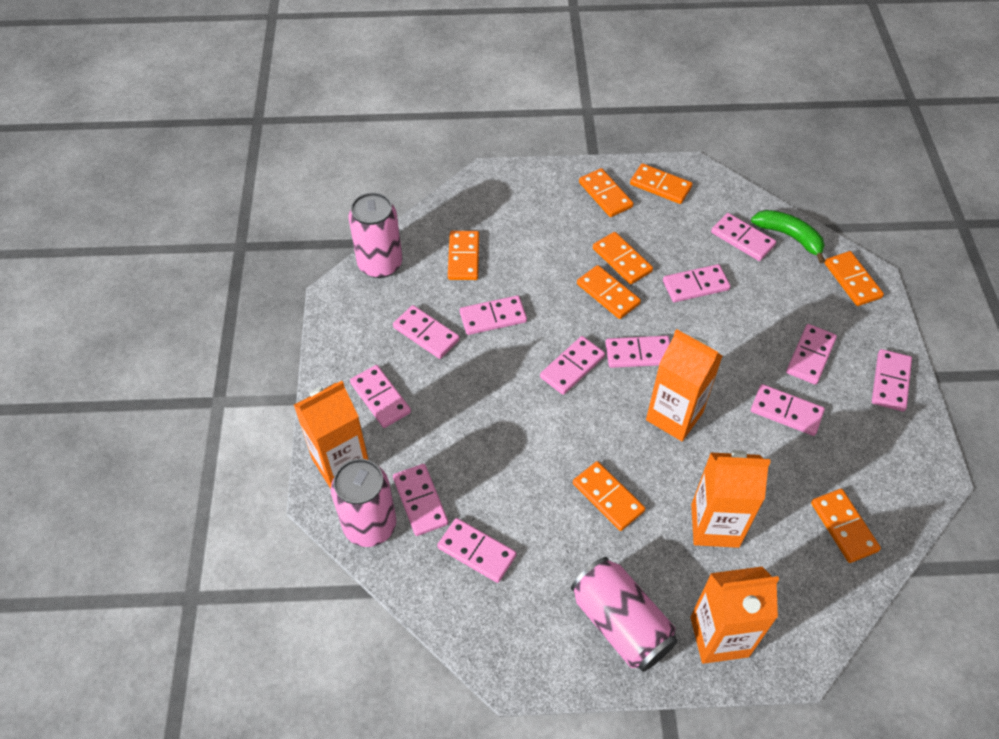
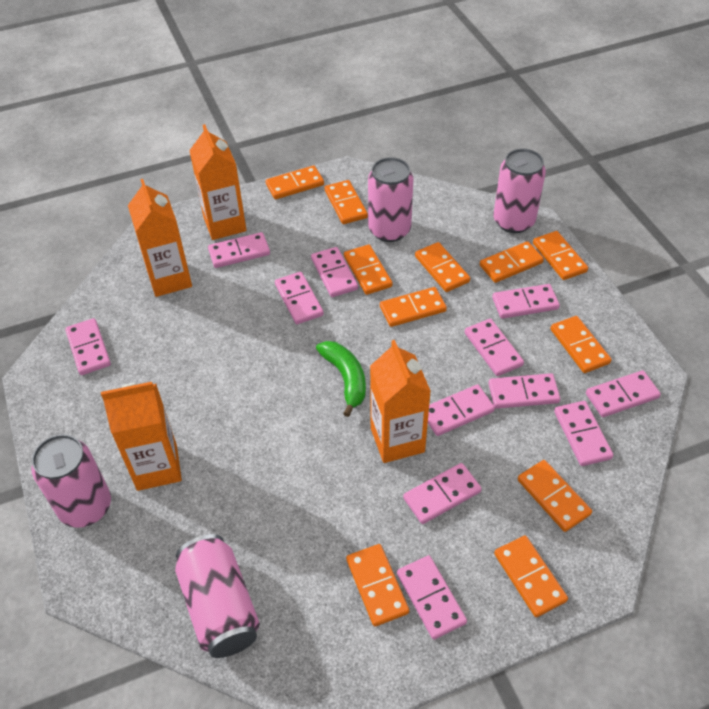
orange domino: [448,231,479,280] [573,461,645,531] [577,265,641,319] [579,168,633,217] [593,232,653,284] [630,163,693,204] [811,489,881,563] [825,251,884,306] = 8 -> [266,165,324,199] [324,180,368,224] [344,245,393,295] [346,544,409,627] [380,287,447,327] [415,242,470,292] [480,241,544,283] [494,536,568,617] [518,460,592,532] [533,231,588,280] [550,316,612,373] = 11
pink can: [331,459,396,547] [348,192,402,278] [571,557,678,672] = 3 -> [31,434,111,528] [175,534,260,658] [368,157,414,242] [493,148,546,233] = 4

